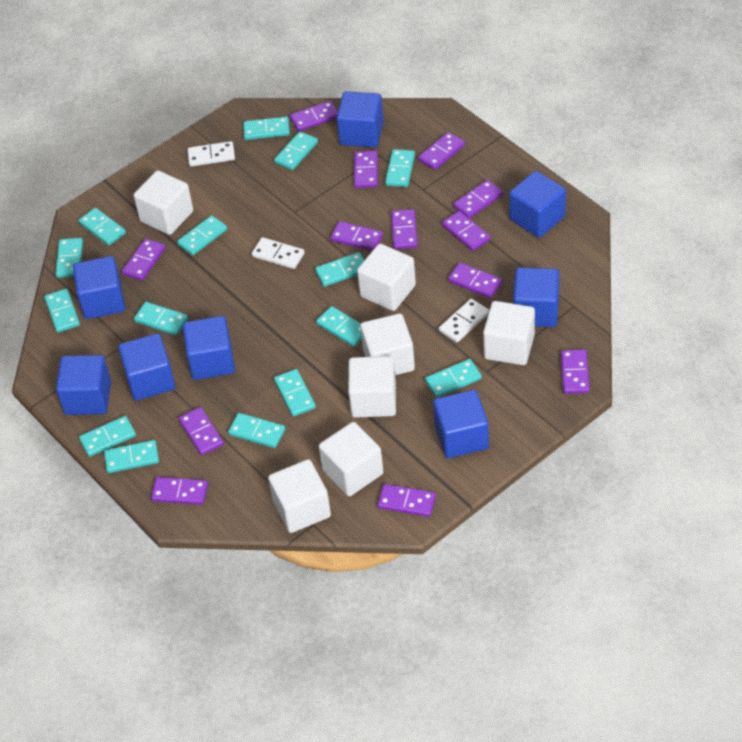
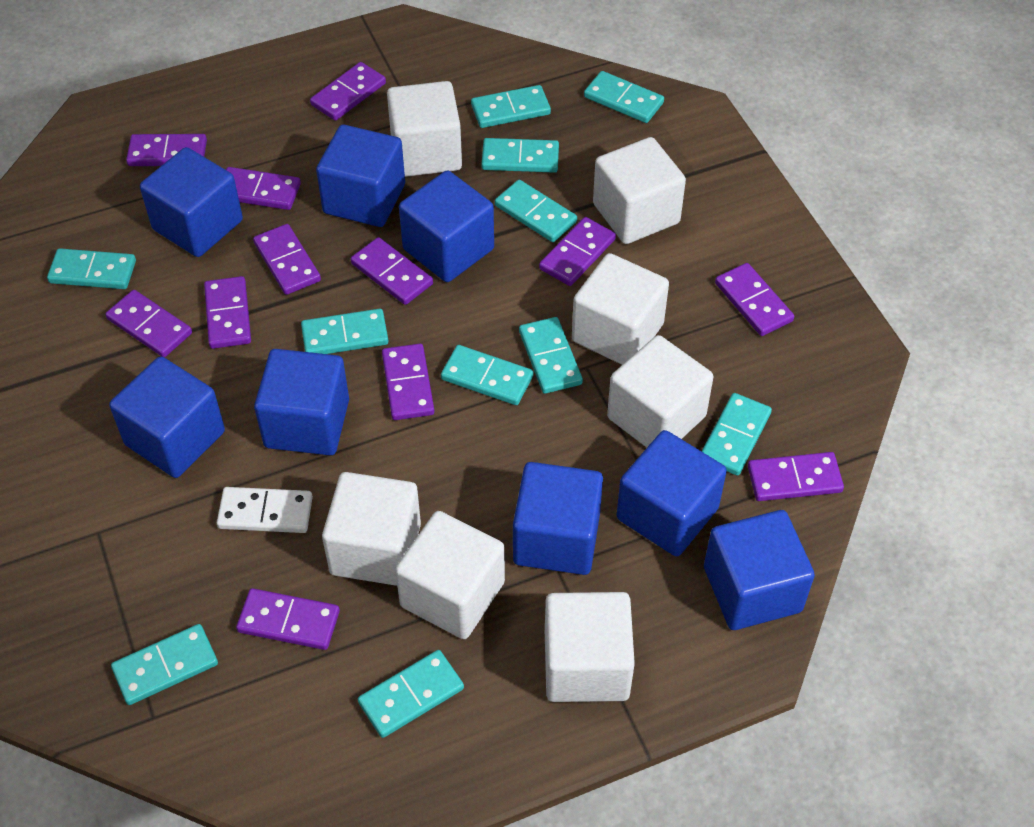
purple domino: [122,239,166,281] [151,477,208,505] [178,407,224,455] [290,101,338,131] [330,221,383,251] [354,151,378,188] [377,484,436,517] [391,209,418,249] [418,132,465,170] [442,211,491,251] [448,262,502,298] [453,180,503,218] [561,349,590,394] = 13 -> [105,290,192,357] [126,134,207,166] [204,276,251,349] [226,167,301,210] [236,588,340,650] [253,224,321,295] [310,62,386,121] [351,237,433,305] [382,344,434,420] [539,217,616,286] [715,263,794,336] [748,452,844,501] = 12
turquoise domino: [44,289,80,333] [56,238,83,278] [78,208,126,246] [79,416,136,457] [104,440,159,473] [134,302,188,335] [177,215,227,256] [228,413,285,448] [243,117,290,140] [274,131,318,170] [274,369,316,417] [315,252,364,287] [316,306,362,347] [385,149,415,187] [425,359,482,398] = 15 -> [47,248,136,289] [111,624,218,705] [301,309,388,354] [358,650,464,738] [441,345,533,405] [471,85,551,128] [482,138,559,173] [495,180,577,242] [519,317,583,394] [584,71,664,123] [702,393,772,475] = 11
white domino: [187,141,235,167] [252,237,305,269] [439,299,489,343] = 3 -> [217,487,313,533] = 1

